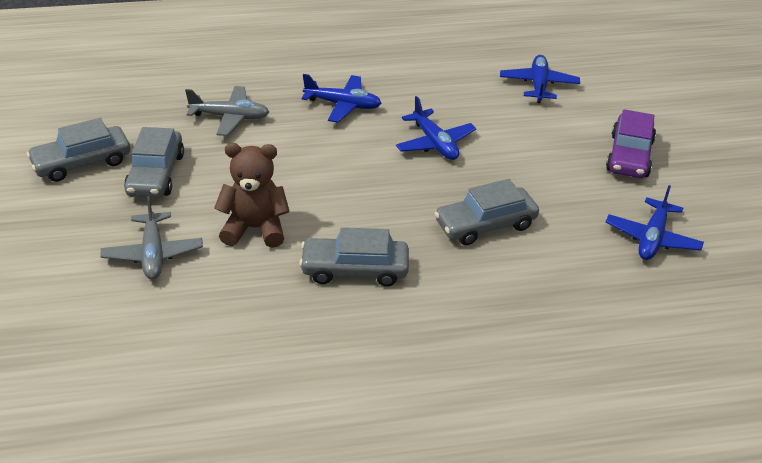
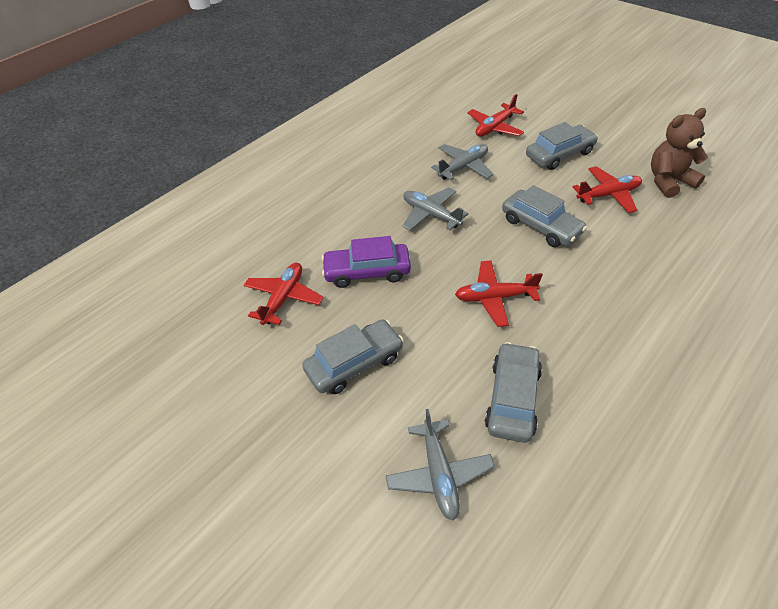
blue plane: [301,74,382,123] [396,96,476,160] [500,55,580,103] [606,185,704,260] = 4 -> none = 0
grey plane: [100,196,203,279] [185,86,269,136] = 2 -> [386,409,495,521] [403,187,469,230] [431,144,493,180] = 3
red plane: none = 0 -> [243,263,323,325] [455,260,543,327] [467,94,524,137] [573,166,642,213] = 4

